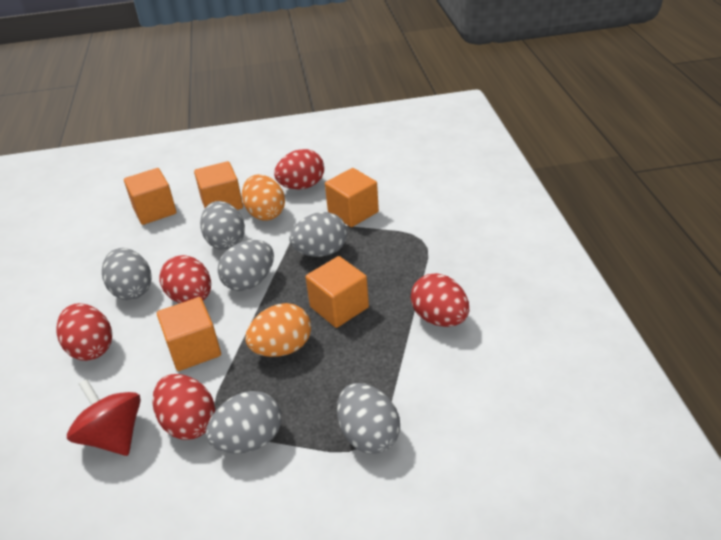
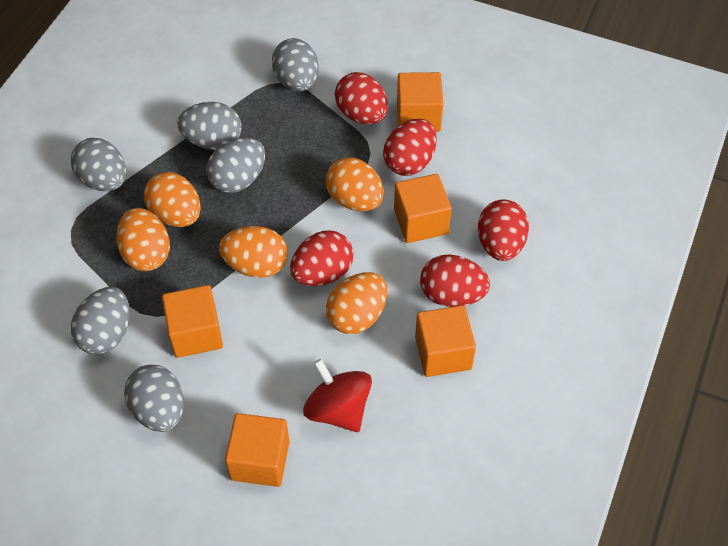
orange egg: [242,174,285,221] [245,303,311,357] = 2 -> [116,208,170,271] [144,172,201,227] [219,226,288,278] [326,158,384,211] [326,272,387,334] = 5

